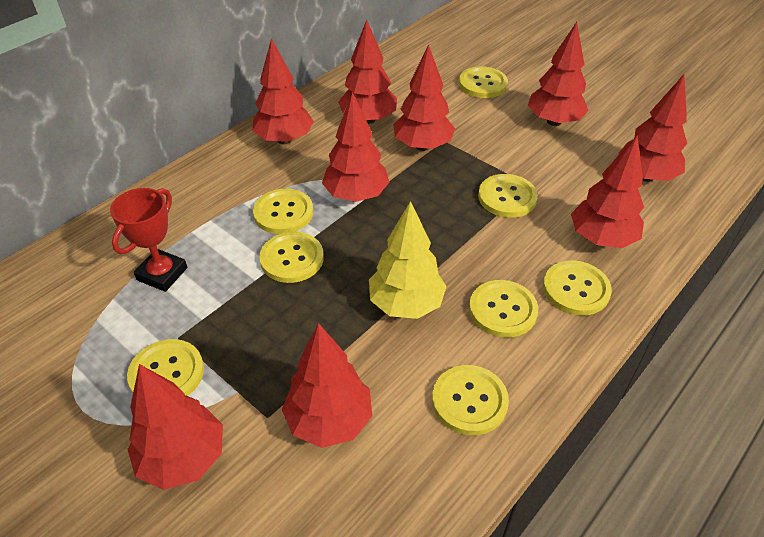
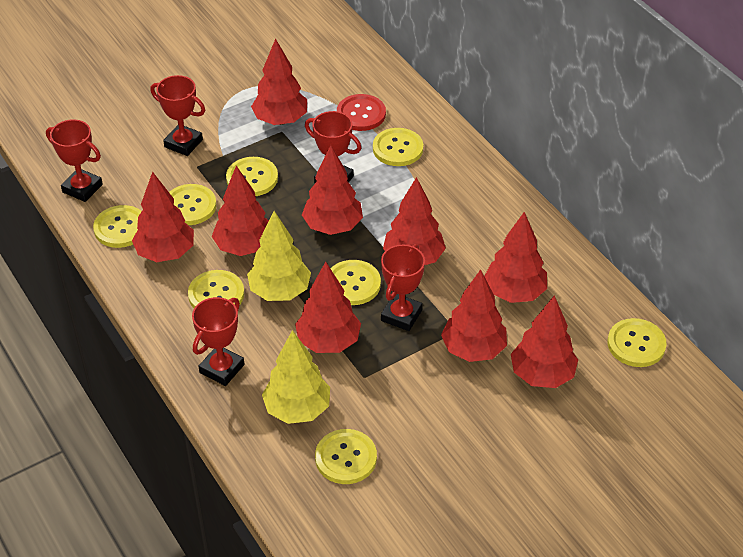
red button: none = 0 -> [337,94,386,131] = 1
red trophy: [110,188,187,292] = 1 -> [46,119,103,202] [150,75,205,156] [192,297,244,386] [305,111,361,183] [381,244,425,331] = 5
yellow tree: [369,201,447,319] = 1 -> [247,211,311,301] [262,330,330,424] = 2

